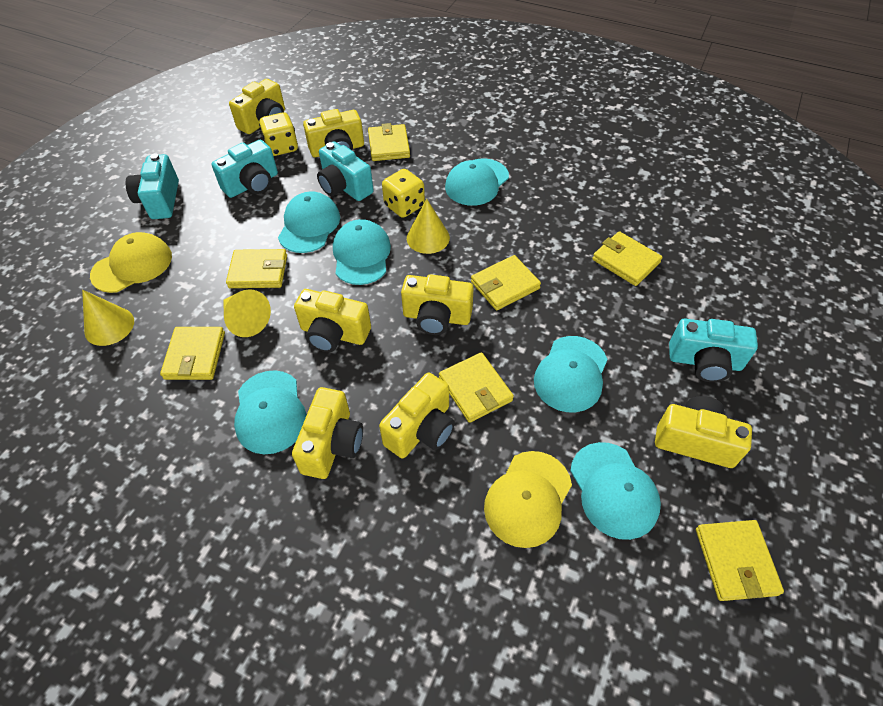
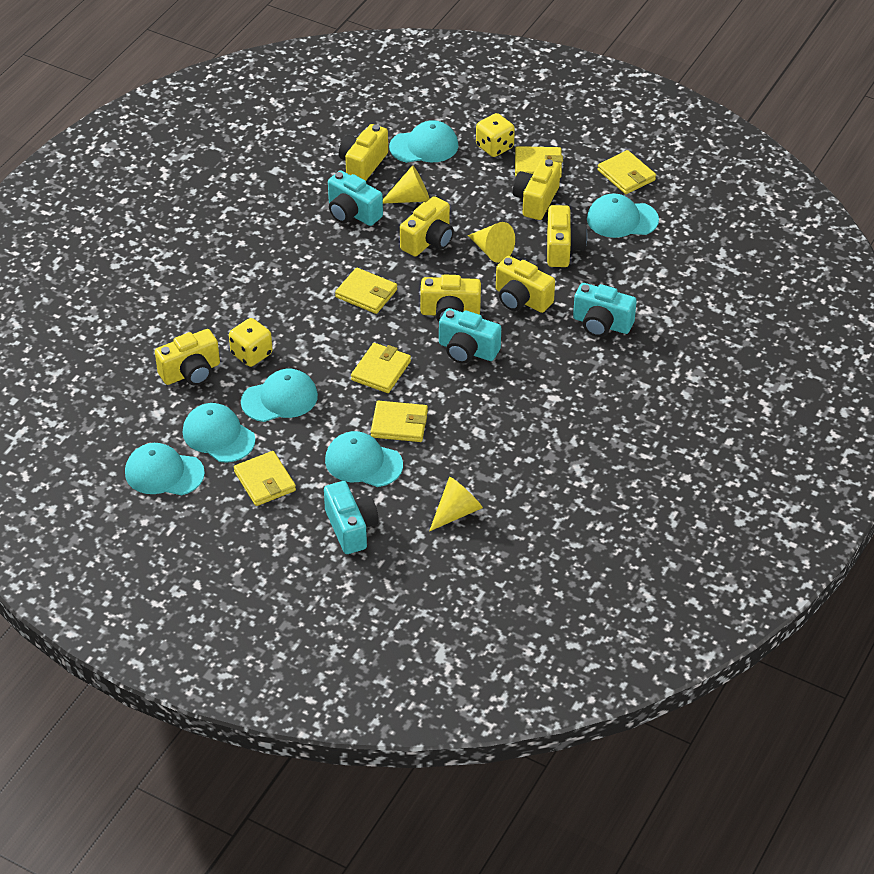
yellow cap: [90,232,172,293] [484,451,572,548] = 2 -> none = 0
yellow wallet: [160,327,225,380] [226,249,287,288] [368,123,410,161] [439,352,514,423] [471,255,541,310] [592,231,663,286] [696,520,784,601] = 7 -> [234,451,296,506] [335,268,397,314] [351,343,411,393] [371,401,428,442] [515,146,563,178] [598,150,656,194] = 6

